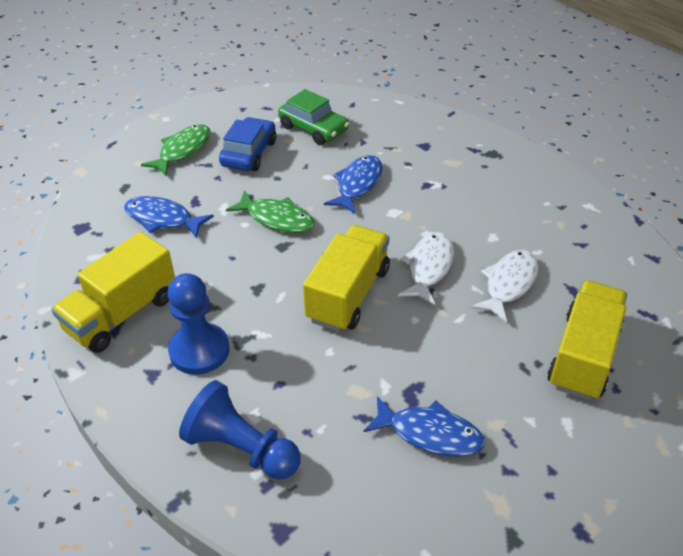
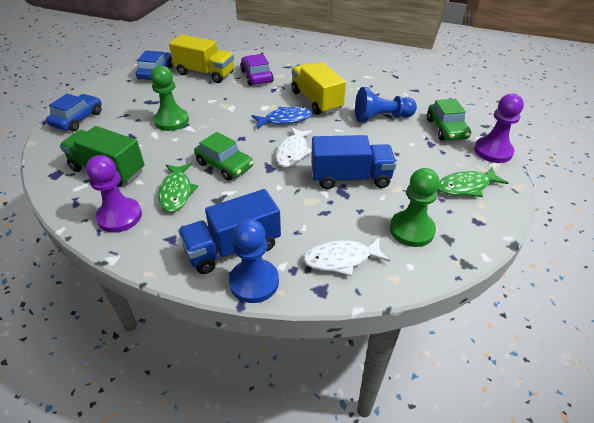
blue car: [219,117,276,171] = 1 -> [46,94,102,131] [136,50,173,80] = 2
blue fish: [124,196,214,238] [324,155,382,214] [364,396,485,457] = 3 -> [252,107,313,129] = 1
blue truck: none = 0 -> [178,189,281,274] [311,135,396,190] = 2
green car: [278,89,349,145] = 1 -> [194,132,253,180] [427,99,471,141] = 2
green pawn: none = 0 -> [150,65,189,131] [390,168,440,247] = 2
green truck: none = 0 -> [60,126,144,187] = 1
purple car: none = 0 -> [240,54,274,86] = 1
purple pawn: none = 0 -> [86,155,142,233] [474,94,524,163] = 2
yellow truck: [51,232,175,353] [303,225,390,332] [547,280,627,400] = 3 -> [169,34,234,83] [291,62,346,115] = 2

